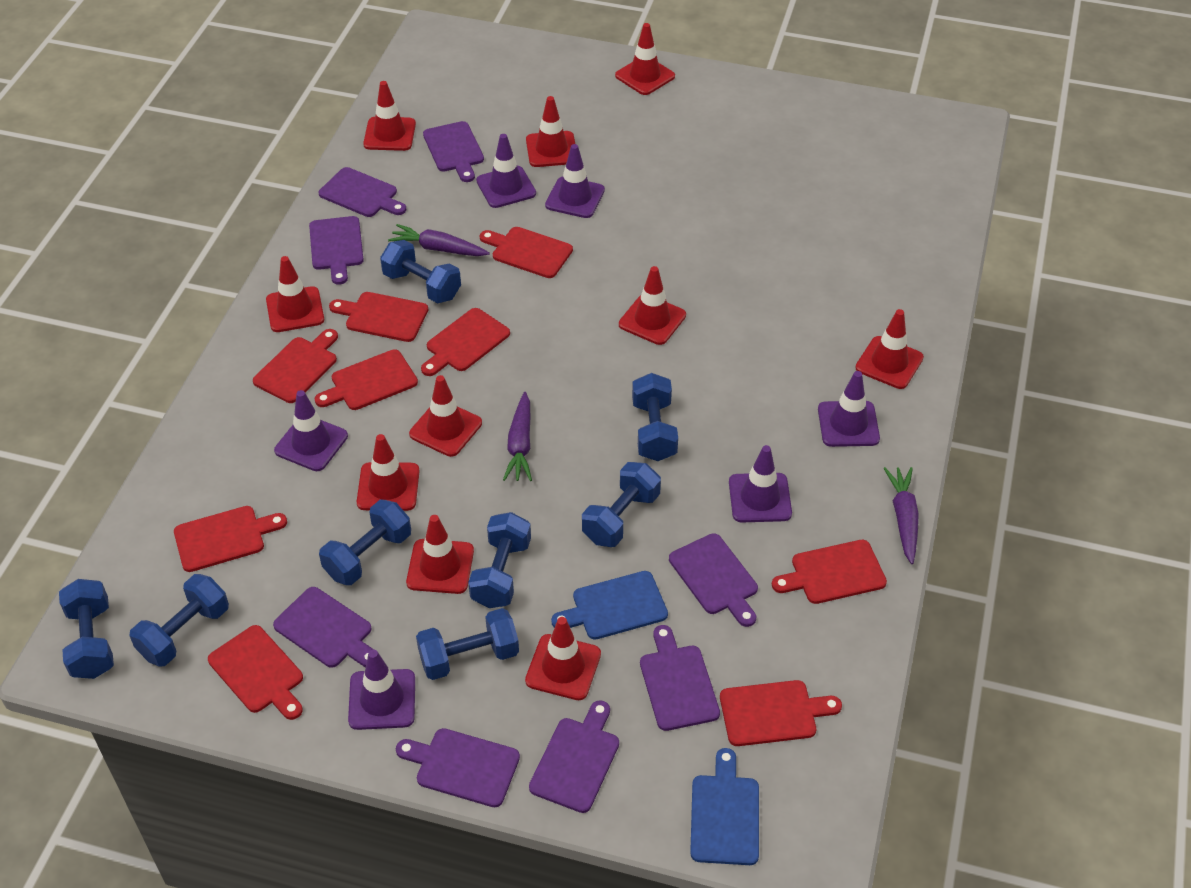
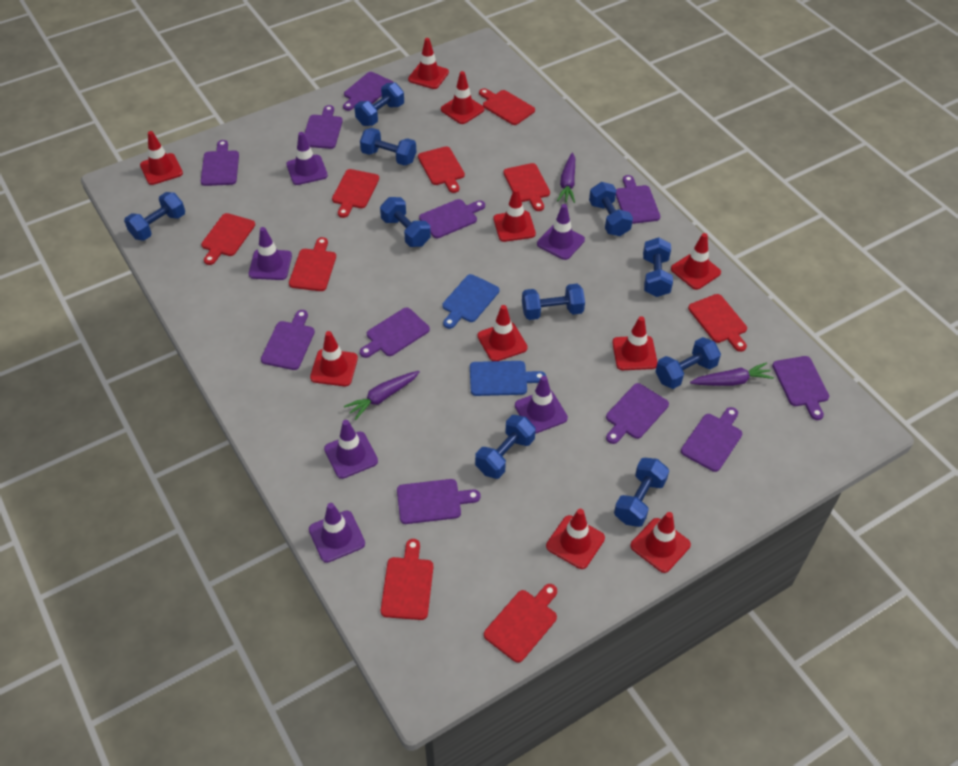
blue dumbbell: [59,579,114,679] [129,574,229,667] [319,500,411,585] [380,240,461,303] [416,608,519,680] [468,512,531,608] [582,462,661,547] [632,373,678,461] = 8 -> [124,192,185,241] [354,82,404,126] [360,128,416,166] [380,197,431,247] [475,415,536,479] [522,284,585,320] [589,182,633,236] [614,458,669,527] [643,237,673,297] [655,337,721,389] = 10
purple cutting board: [273,587,374,668] [309,216,364,285] [319,167,406,217] [396,728,520,807] [423,121,484,182] [529,700,619,813] [640,625,720,731] [669,533,758,627] = 8 -> [201,140,239,186] [261,310,315,370] [304,105,343,149] [343,72,394,111] [360,308,430,358] [397,479,481,524] [419,199,485,238] [606,383,669,444] [616,175,660,224] [681,407,742,472] [772,356,829,420] = 11

